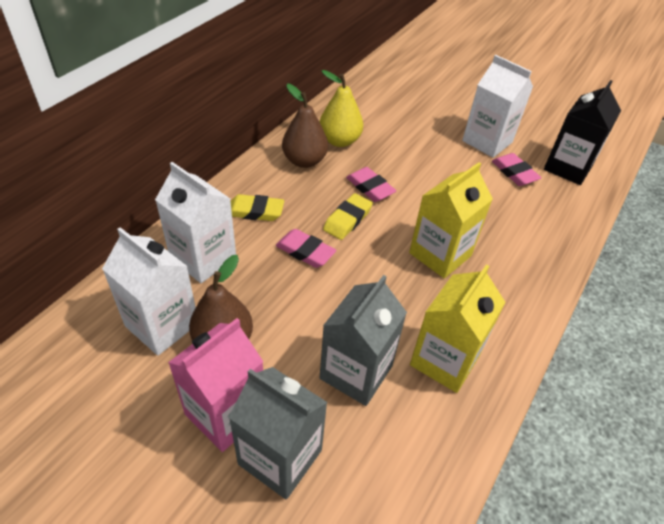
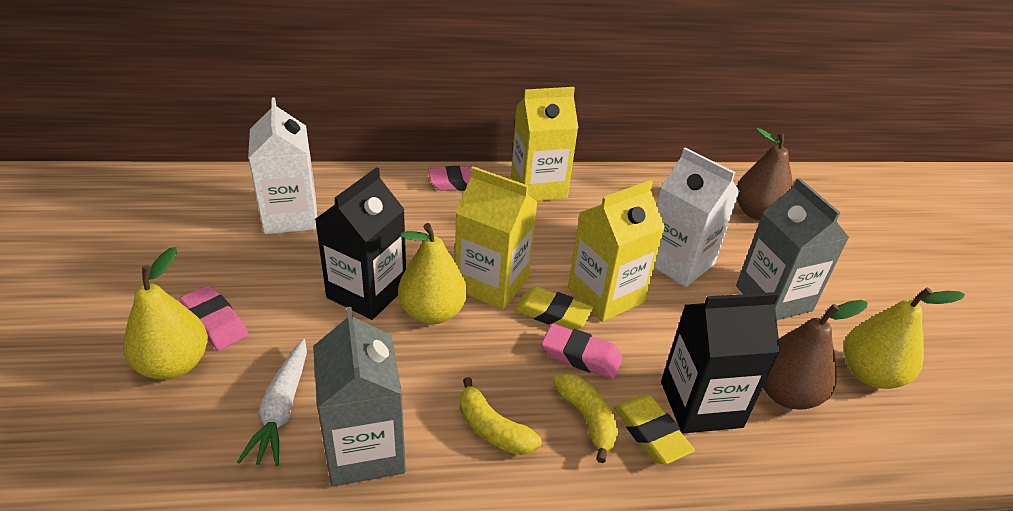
black carton: [544,80,621,185] = 1 -> [315,167,406,320] [661,292,780,433] = 2
pink carton: [168,318,263,452] = 1 -> none = 0
white carrot: none = 0 -> [237,339,307,466] = 1
white carton: [102,227,196,356] [155,162,236,283] [462,55,533,158] = 3 -> [248,97,317,234] [654,148,740,287] = 2
yellow banana: none = 0 -> [460,377,541,455] [553,373,618,463] = 2
yellow carton: [409,162,493,279] [410,264,505,393] = 2 -> [455,166,538,310] [511,87,578,201] [568,180,665,322] = 3
yellow pear: [320,70,363,147] = 1 -> [123,247,208,380] [398,223,467,324] [844,287,965,389] = 3

